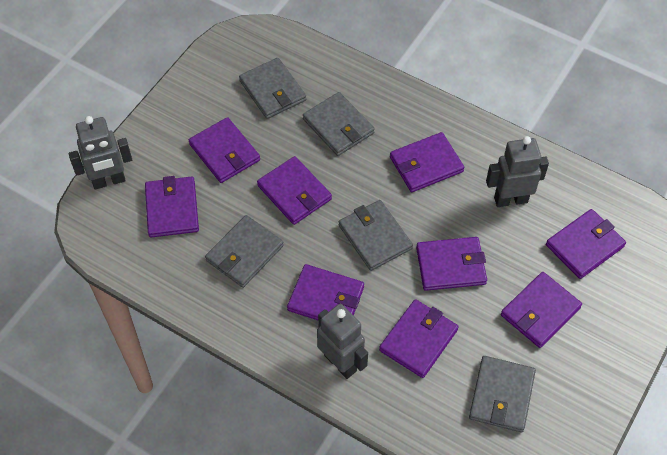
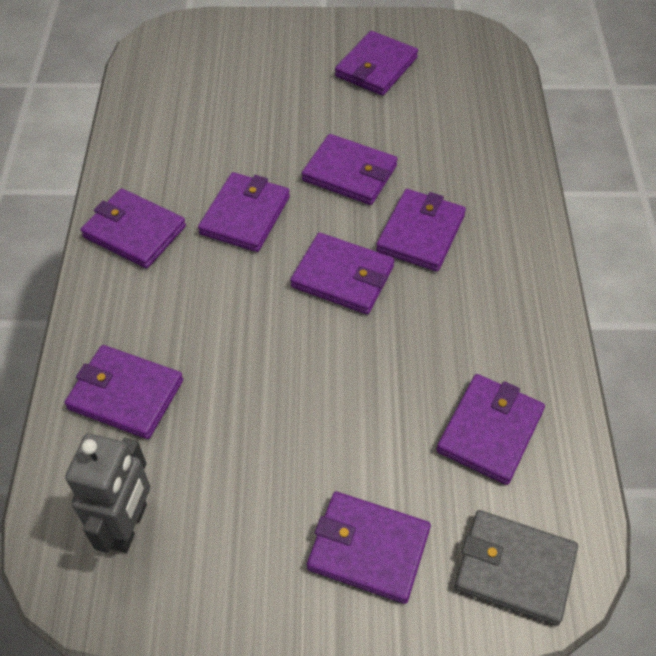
grey robot: [69,116,132,190] [317,304,368,379] [486,136,549,207] = 3 -> [65,433,150,553] = 1
grey wallet: [205,215,284,288] [239,58,306,119] [303,92,375,156] [339,200,413,271] [469,356,536,432] = 5 -> [455,510,578,626] = 1

